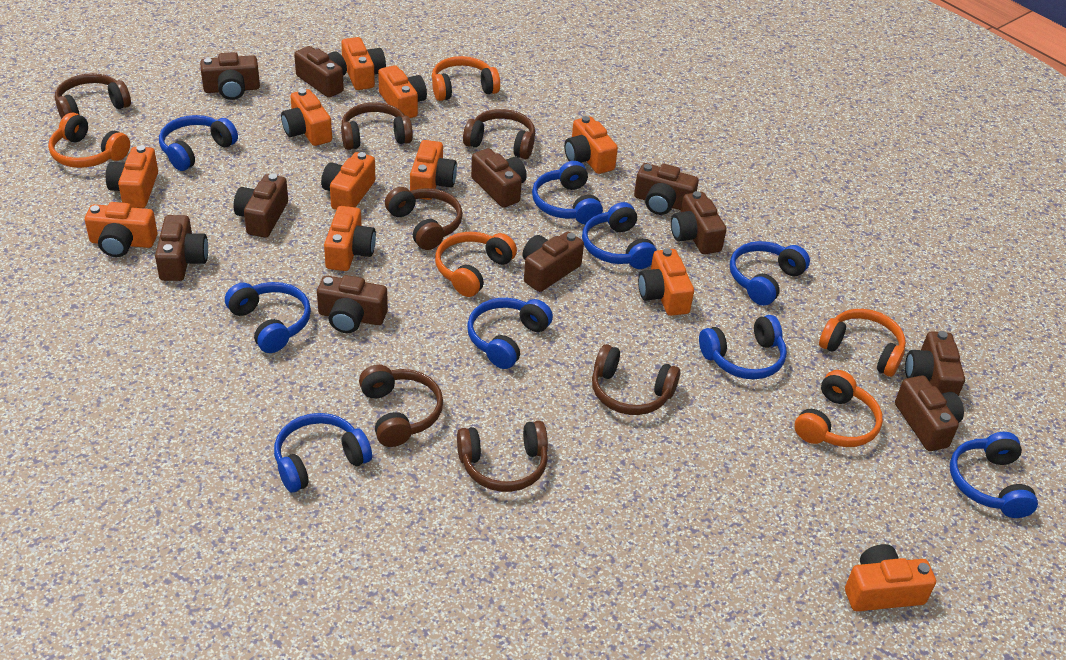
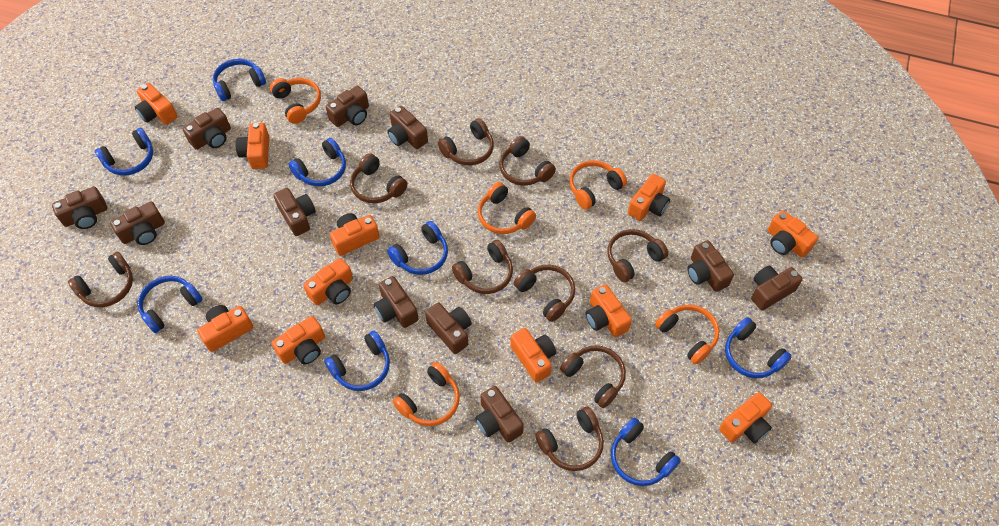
blue headphones: [159,115,238,171] [225,282,311,353] [274,413,372,493] [467,298,553,369] [532,161,603,224] [582,202,657,269] [699,315,787,379] [730,241,810,306] [950,432,1038,518] = 9 -> [95,128,153,175] [137,276,203,333] [213,59,266,101] [289,138,346,186] [324,331,390,391] [387,221,448,275] [611,418,681,486] [725,317,792,378] = 8
brown headphones: [55,73,131,119] [341,102,413,150] [359,365,443,447] [385,187,463,250] [457,421,548,492] [463,109,535,159] [592,344,680,415] = 7 -> [68,252,133,307] [350,153,408,203] [438,118,494,165] [452,240,513,294] [500,136,556,186] [514,265,575,322] [535,407,604,471] [560,345,626,408] [607,229,668,282] = 9

